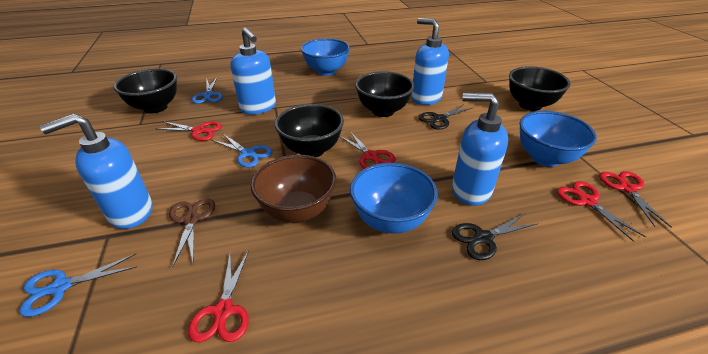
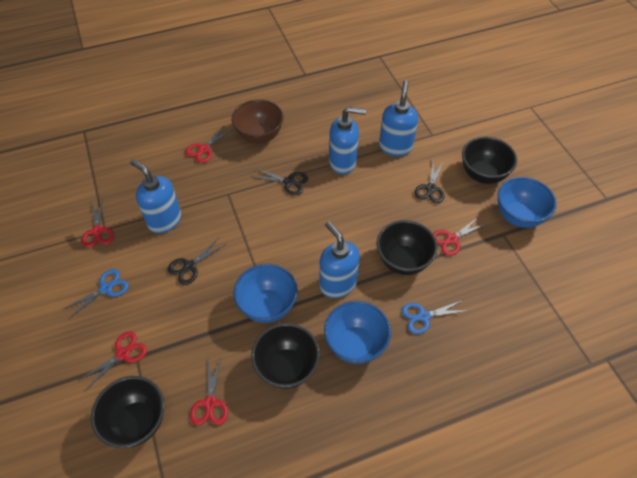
black scissors: [418,104,472,130] [452,213,538,260] = 2 -> [168,239,226,285] [251,168,308,195] [414,161,444,203] = 3
blue scissors: [19,254,137,317] [192,78,223,104] [212,133,273,168] = 3 -> [63,269,129,318] [401,300,465,334] = 2
brown scissors: [169,198,215,267] = 1 -> none = 0

